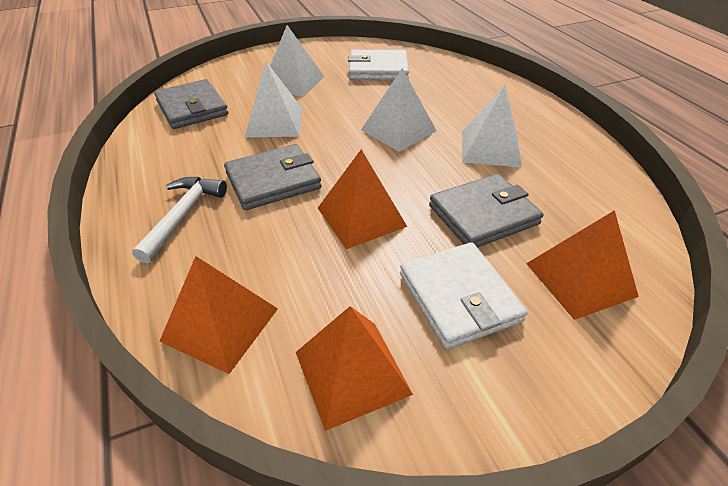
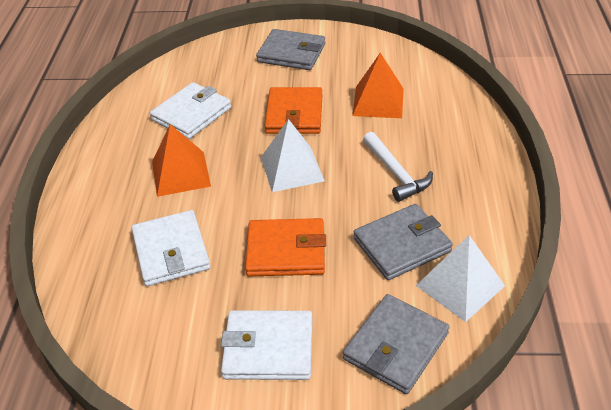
orange pyramid: [159,256,278,374] [296,306,413,431] [318,150,407,249] [526,210,639,320] = 4 -> [152,124,211,197] [352,53,404,118] = 2
orange wallet: none = 0 -> [245,218,326,276] [265,87,323,134] = 2
white pyramid: [245,62,303,137] [270,25,324,97] [361,68,436,152] [462,85,522,167] = 4 -> [261,119,325,192] [416,235,505,322] = 2
white wallet: [348,50,409,80] [400,242,528,349] = 2 -> [132,210,211,286] [150,82,231,139] [221,311,313,380] = 3

